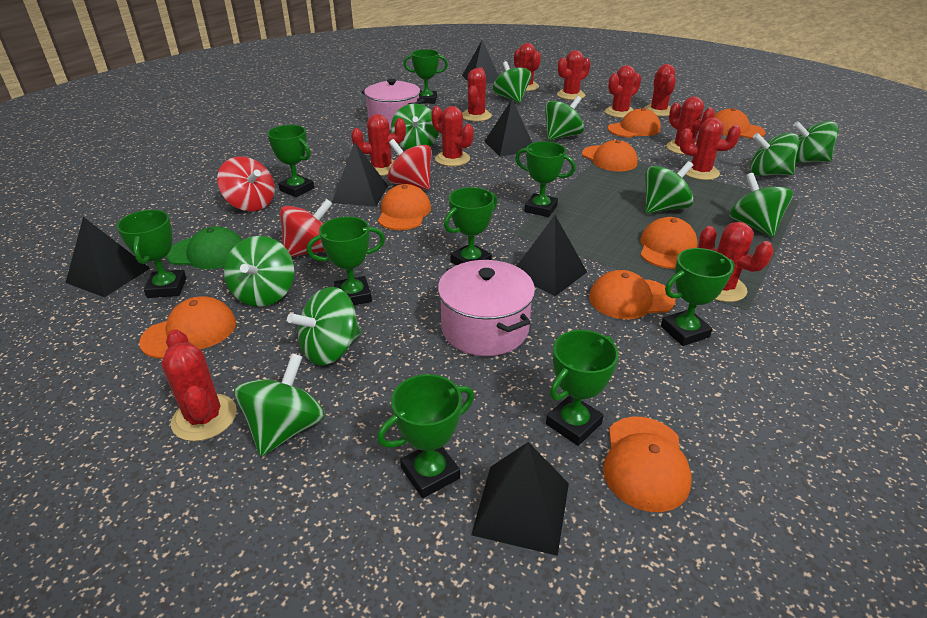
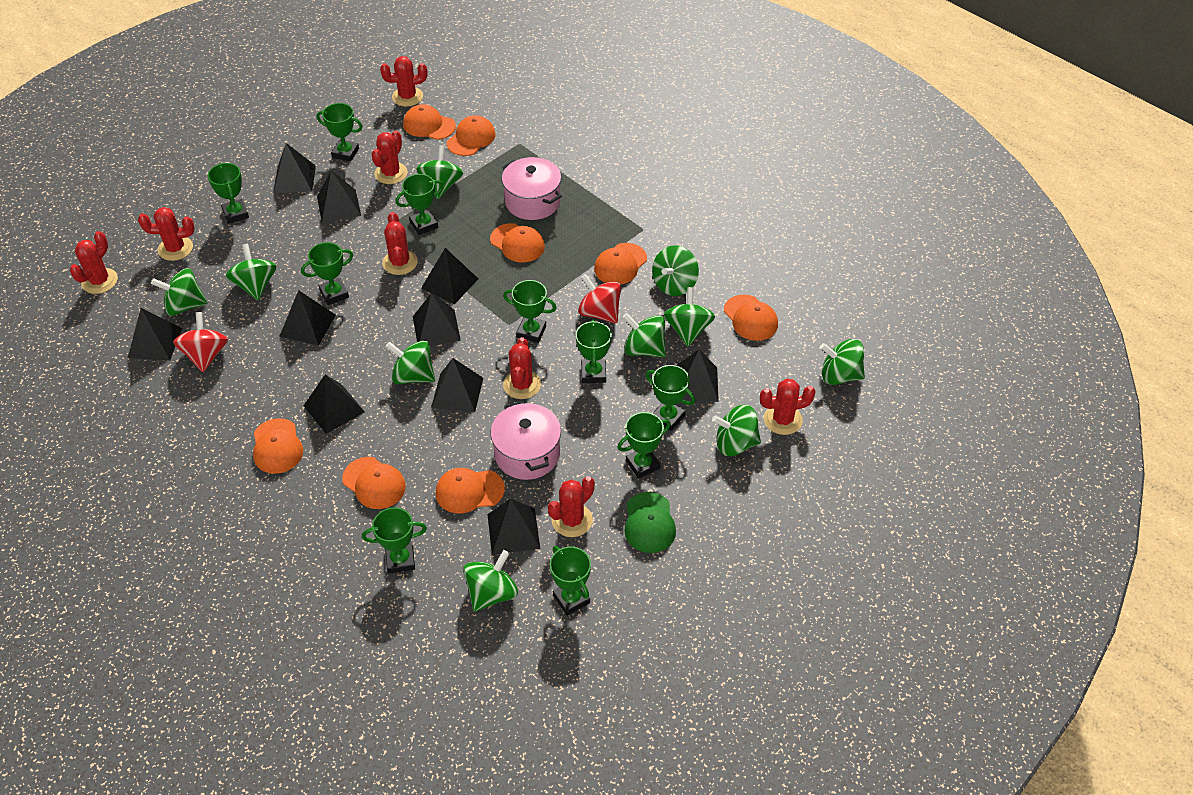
black pyramid: [66,217,150,297] [332,142,388,207] [462,40,499,84] [471,442,569,556] [484,100,532,157] [516,215,587,296] = 6 -> [128,308,182,361] [273,143,316,193] [279,290,336,346] [304,374,365,434] [317,170,361,223] [413,293,461,346] [421,248,478,304] [431,358,483,412] [487,498,540,555] [675,349,719,402] = 10
green trophy: [117,210,187,298] [267,125,314,197] [307,217,385,305] [377,374,474,498] [404,49,448,104] [444,187,497,265] [515,141,576,217] [546,330,618,446] [661,248,735,346] = 9 -> [208,163,249,224] [301,242,353,305] [317,103,363,162] [362,507,427,573] [395,174,444,235] [503,280,556,343] [550,546,591,616] [576,319,612,383] [617,412,671,479] [646,365,695,431] = 10
red cactus: [162,329,237,441] [351,114,406,176] [431,106,474,166] [462,67,492,122] [514,43,541,91] [557,50,590,100] [605,65,641,118] [644,64,676,116] [666,96,715,155] [679,118,741,180] [699,222,774,302] = 11 -> [70,231,118,294] [138,207,195,261] [371,131,408,184] [380,56,428,107] [382,212,418,275] [503,337,541,399] [548,476,595,537] [760,379,816,435] = 8
red spinning top: [217,157,275,211] [280,199,333,257] [388,139,432,190] = 3 -> [173,312,228,372] [578,274,621,323] = 2

